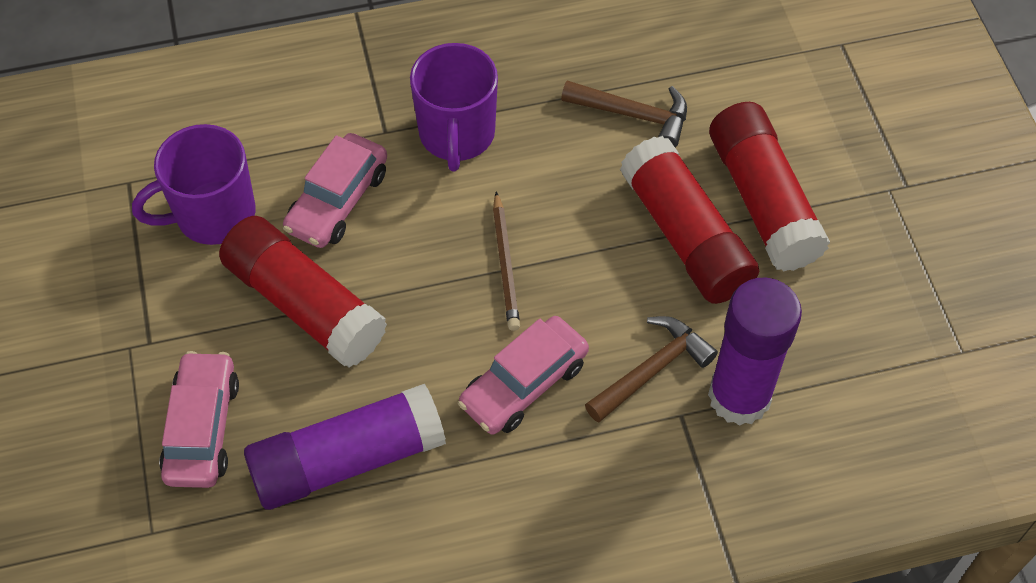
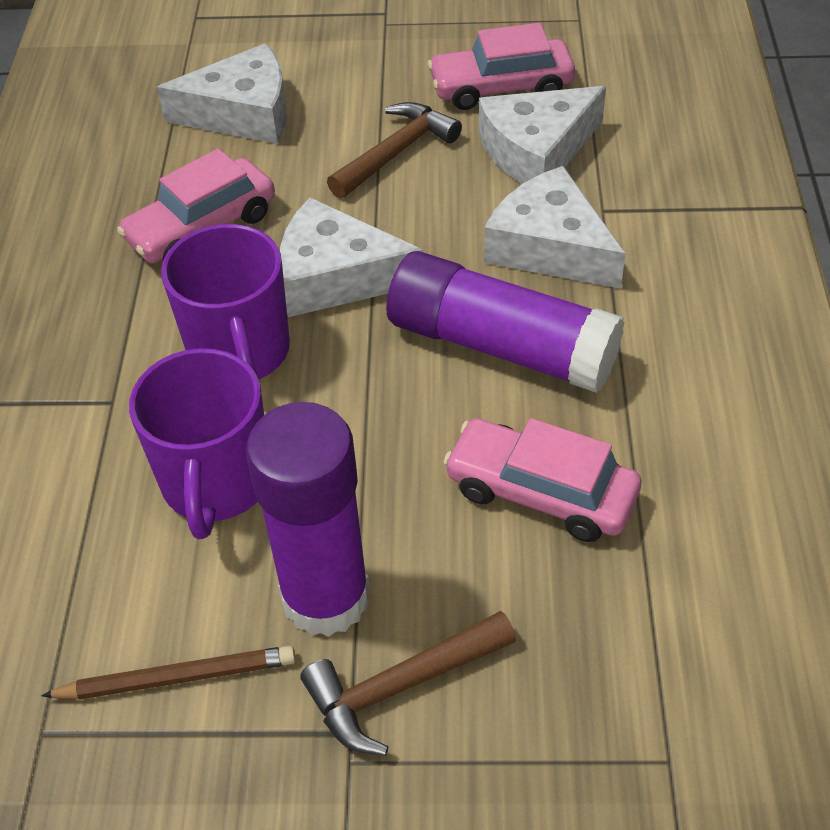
red glue stick: [219,216,387,368] [620,136,759,304] [709,102,830,271] = 3 -> none = 0
white cheese: none = 0 -> [157,43,287,144] [280,197,423,317] [479,86,606,184] [484,166,626,289] = 4

